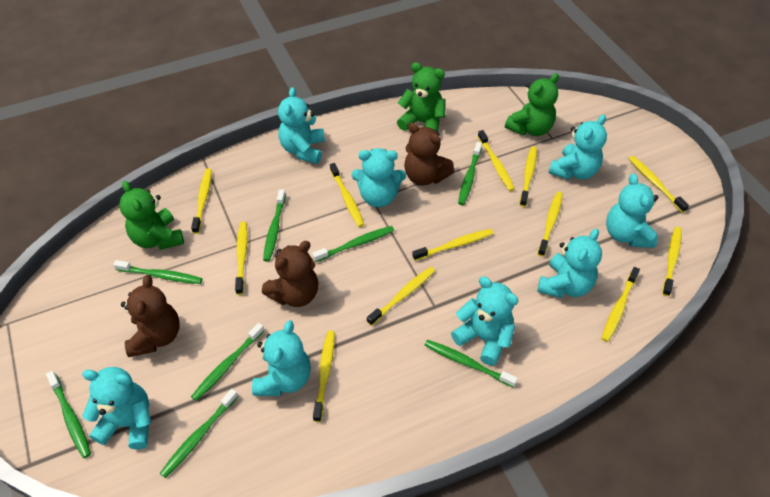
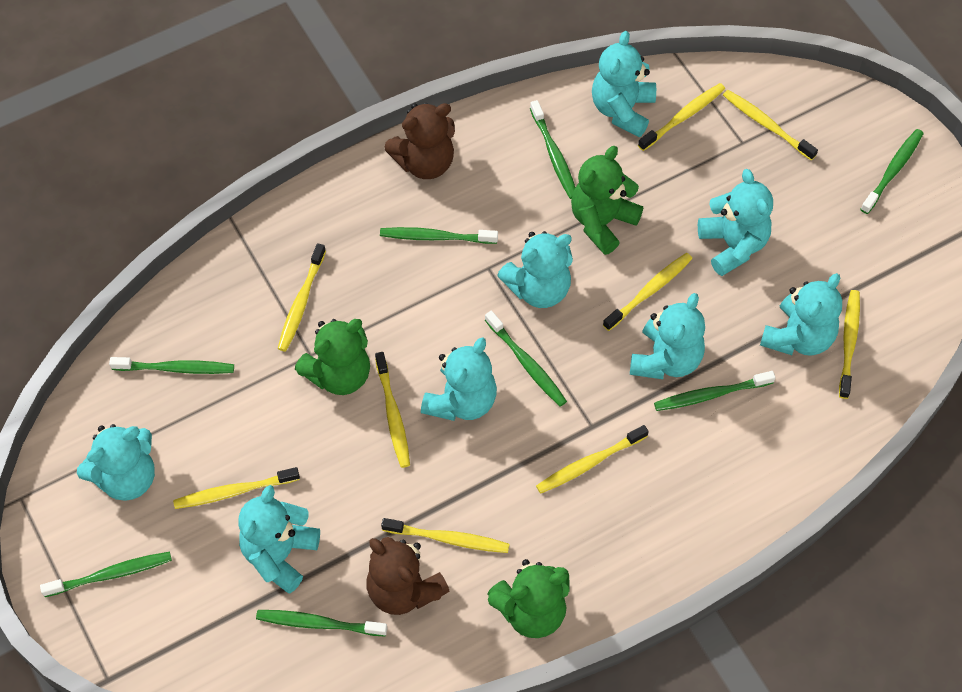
brown teddy bear: [121,275,180,357] [262,241,319,307] [404,122,454,186] = 3 -> [366,537,450,615] [385,102,455,179] = 2
yellow toothbrush: [191,169,212,234] [235,222,247,295] [313,331,335,422] [330,163,364,227] [367,267,435,326] [412,229,493,261] [478,130,515,191] [520,146,537,207] [538,192,563,257] [601,267,640,342] [628,156,689,213] [662,227,682,296] = 12 -> [173,467,300,509] [277,243,326,352] [375,352,410,468] [381,518,510,553] [536,425,649,494] [603,253,692,331] [638,83,725,151] [723,90,818,160] [839,290,860,399] = 9

